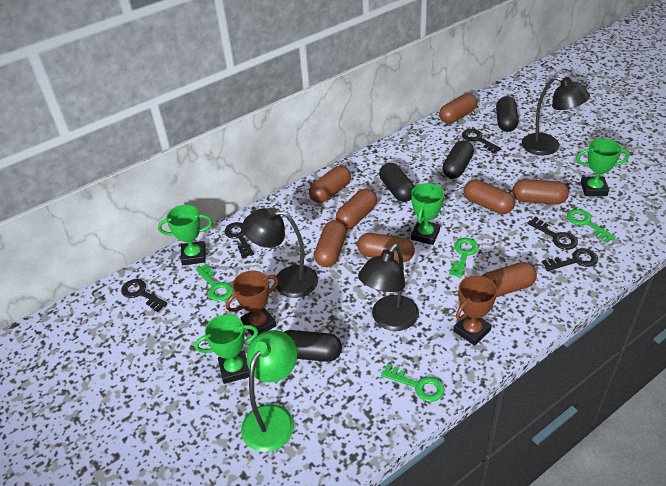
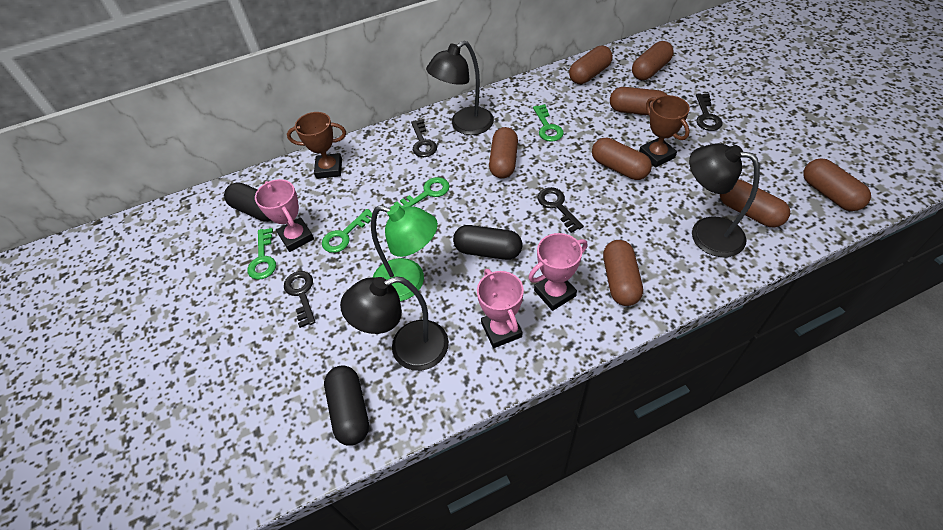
black capsule: [284,330,342,362] [379,163,415,202] [442,140,474,179] [496,96,518,132] = 4 -> [224,182,271,222] [324,365,369,446] [453,225,522,260] = 3
black key: [121,279,167,312] [225,222,254,258] [462,129,502,154] [527,217,578,250] [542,248,598,271] = 5 -> [284,271,316,328] [411,119,437,157] [537,187,584,233] [696,94,723,131] = 4
green trophy: [158,205,213,265] [195,315,258,384] [411,183,444,245] [576,138,629,196] = 4 -> none = 0
pink trophy: none = 0 -> [255,179,314,252] [477,269,524,348] [528,233,587,311] = 3

